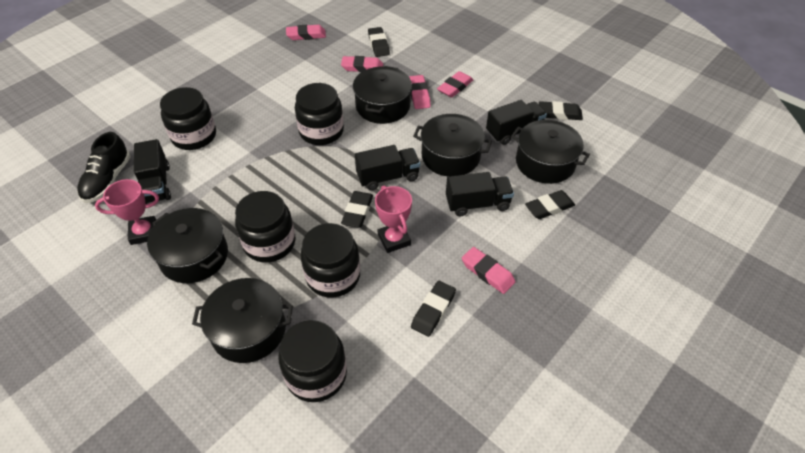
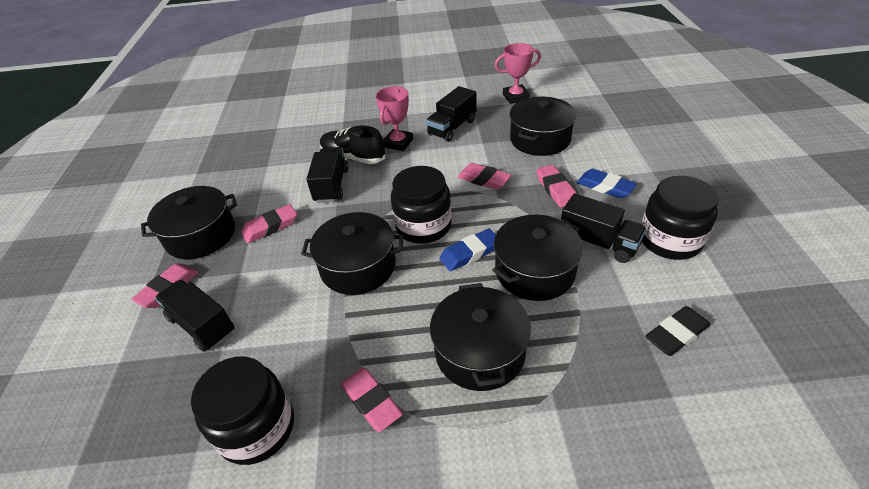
black eraser: [341,191,373,228] [368,27,390,57] [411,281,456,337] [525,190,575,219] [539,101,583,120] = 5 -> [645,306,711,356] = 1
black jar: [160,87,216,150] [235,191,296,262] [279,320,347,402] [295,83,344,145] [301,223,360,298] = 5 -> [191,357,294,465] [391,166,452,244] [641,176,719,260] = 3
blue eraser: none = 0 -> [439,229,496,271] [577,169,637,198] = 2

